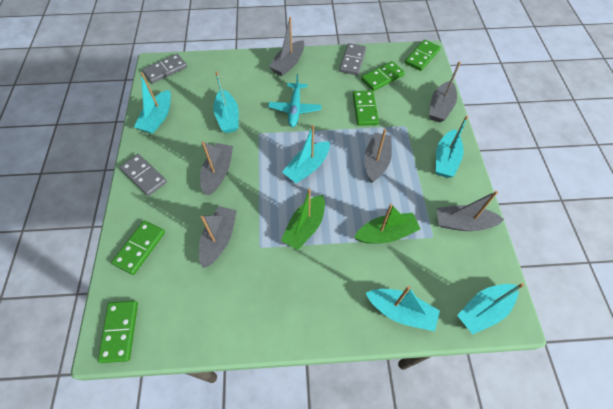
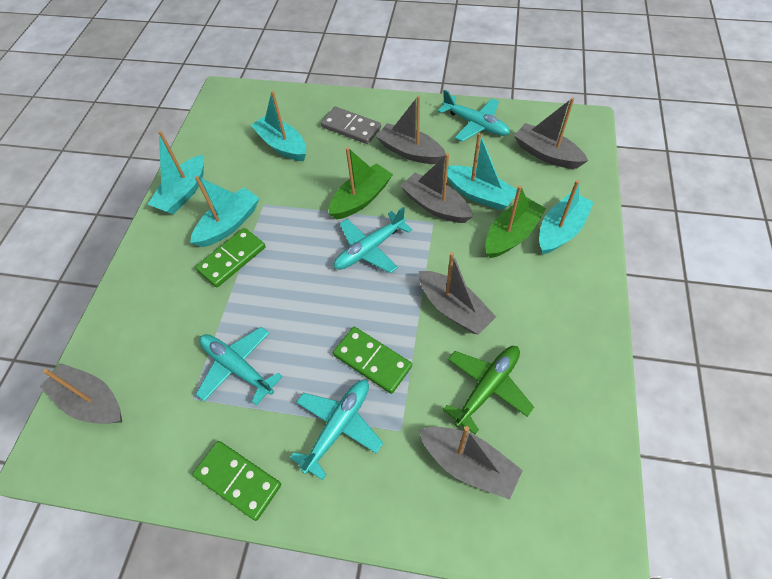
green domino: [98,301,138,363] [111,220,165,275] [353,90,379,126] [361,61,405,91] [405,40,441,71] = 5 -> [192,441,281,521] [195,228,266,288] [333,327,412,394] = 3
green plane: none = 0 -> [443,346,534,434] = 1
grey domino: [120,154,167,196] [142,54,187,83] [339,43,366,75] = 3 -> [321,107,381,144] = 1
turquoise boat: [134,72,171,134] [213,71,239,133] [282,125,330,183] [366,286,440,331] [436,116,468,178] [457,283,524,335] = 6 -> [147,131,204,214] [190,176,259,247] [251,91,306,161] [444,132,517,210] [539,180,594,255] = 5
turquoise plane: [268,74,321,127] = 1 -> [196,327,283,405] [290,380,383,480] [334,207,412,273] [438,90,510,142] = 4

